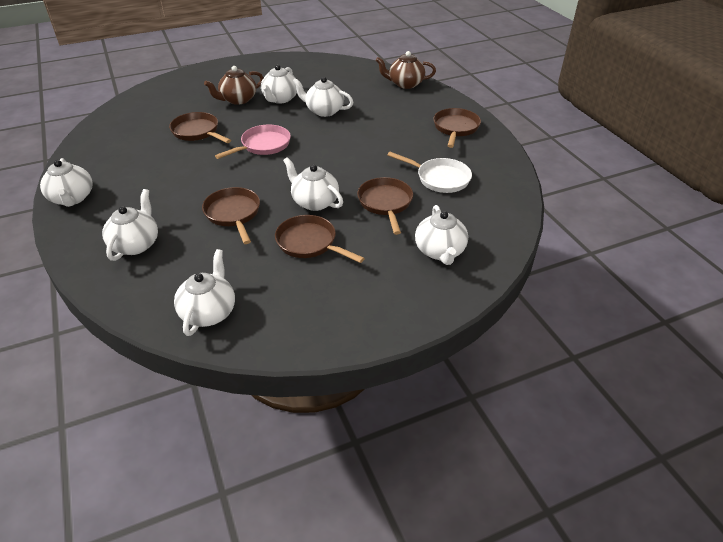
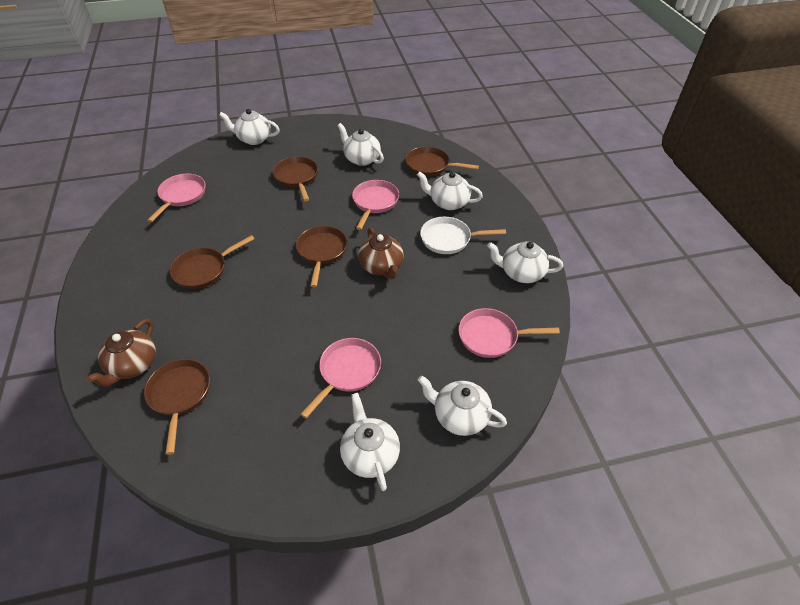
pink pan: [215,125,291,159] = 1 -> [147,174,206,222] [300,338,381,418] [352,180,399,230] [458,308,560,358] = 4
white teapot: [40,158,93,207] [102,189,158,261] [174,249,235,336] [261,65,297,104] [283,157,343,211] [292,77,354,117] [415,205,468,265] = 7 -> [219,109,280,145] [337,123,384,166] [340,393,400,491] [417,171,483,210] [418,376,507,436] [487,241,563,283] = 6

